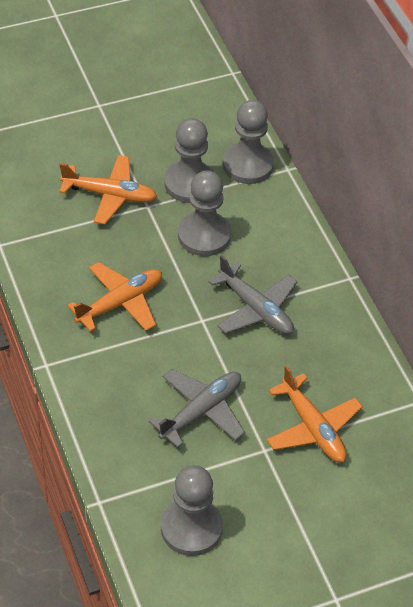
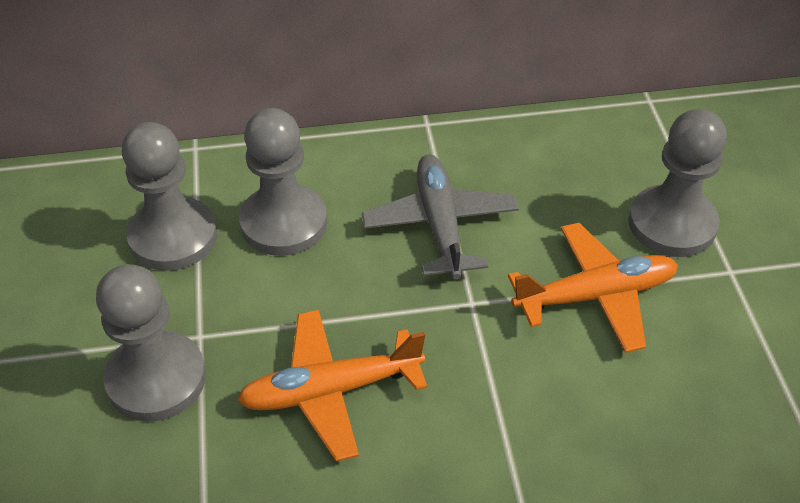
grey plane: [149,369,245,448] [208,255,297,334] = 2 -> [362,155,519,279] = 1
orange plane: [59,155,157,224] [67,262,162,332] [267,365,363,463] = 3 -> [237,310,427,461] [508,223,678,353] = 2

